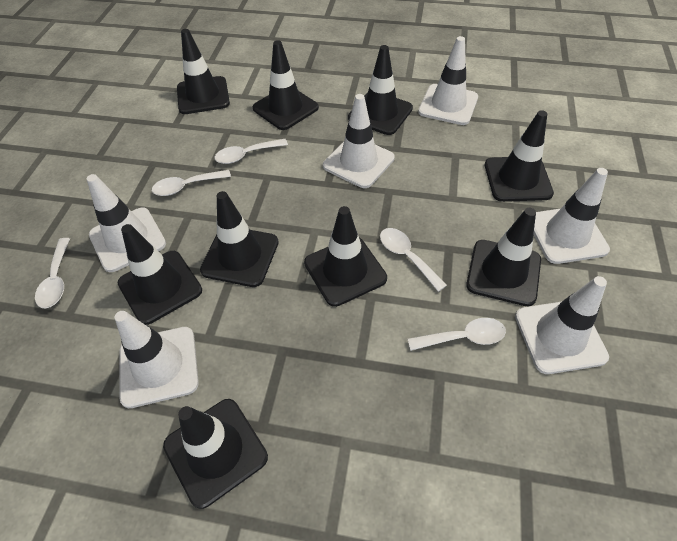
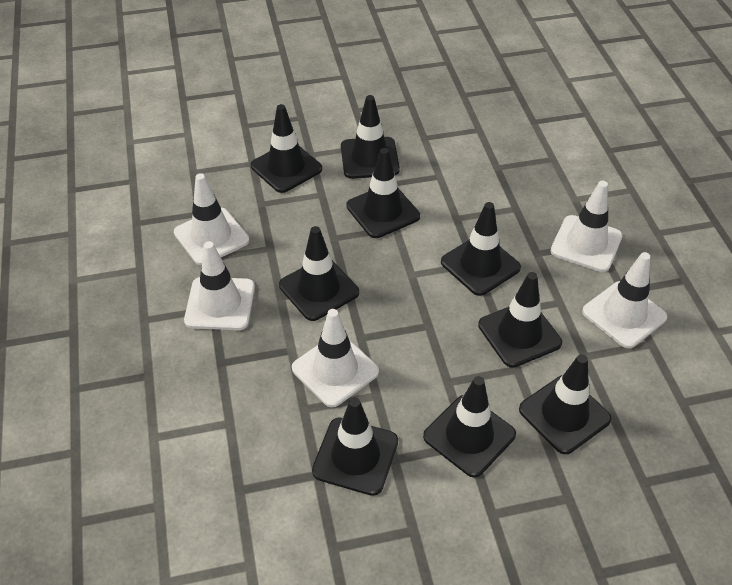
white spoon: [35,238,70,308] [152,170,231,196] [215,139,288,164] [380,228,447,292] [408,318,506,351] = 5 -> none = 0
white traffic cone: [87,174,166,272] [114,311,199,408] [323,94,395,188] [418,36,478,125] [515,276,609,374] [533,168,610,264] = 6 -> [174,173,249,265] [184,241,255,330] [292,309,379,407] [551,181,623,272] [582,252,667,348] = 5

